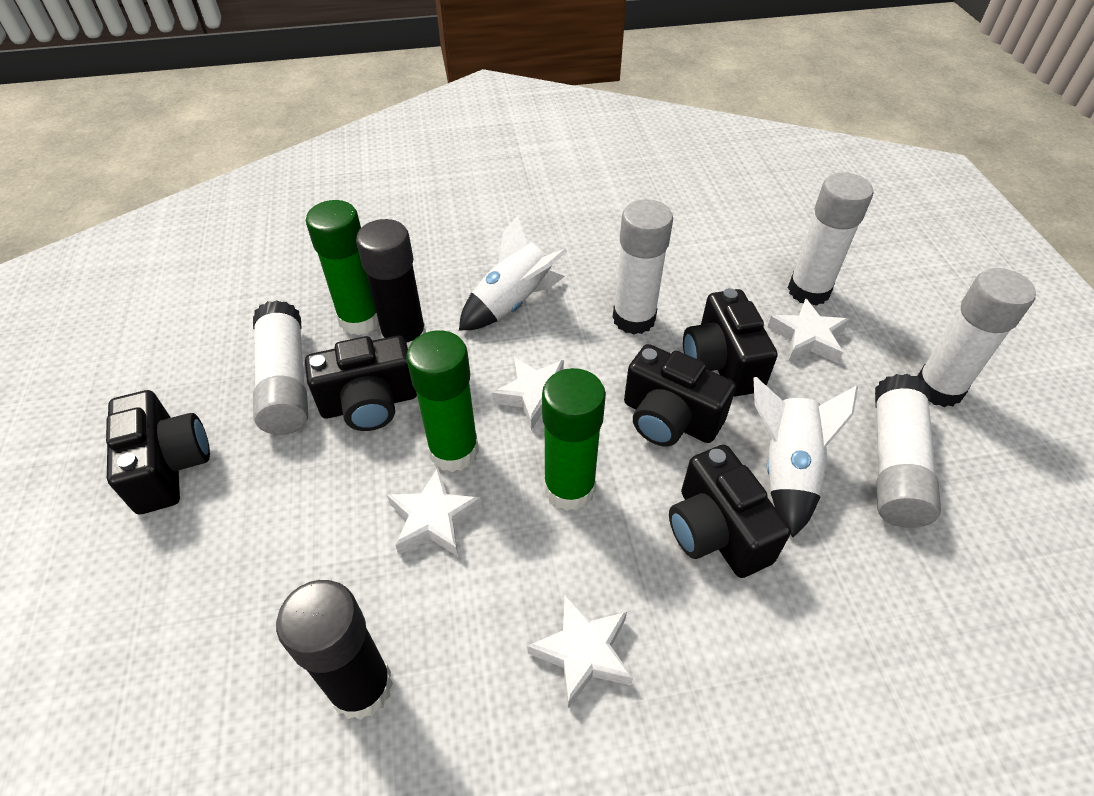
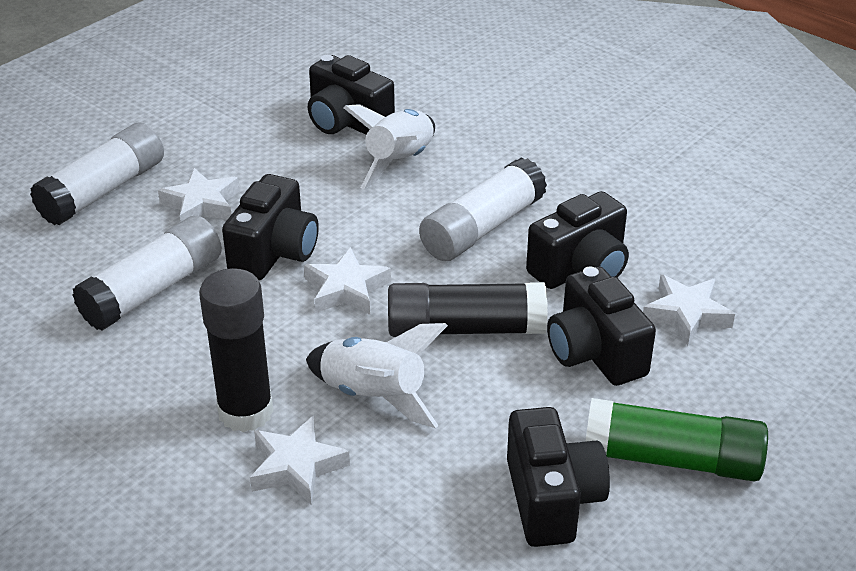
green glue stick: [306,200,379,335] [406,330,479,472] [542,368,606,511] = 3 -> [585,398,768,482] = 1
white glue stick: [253,300,308,435] [613,199,673,335] [788,172,873,306] [875,374,941,528] [918,268,1036,407] = 5 -> [30,123,164,226] [72,216,222,331] [419,158,547,261] = 3

